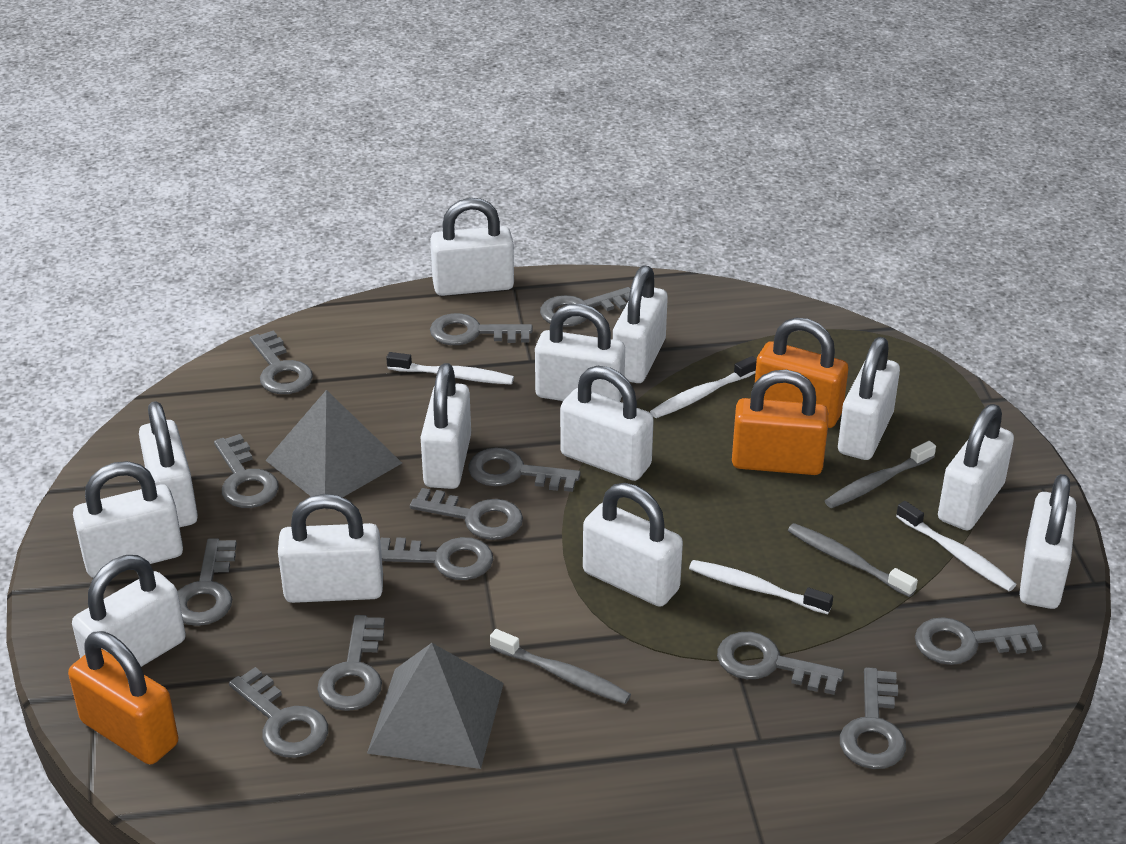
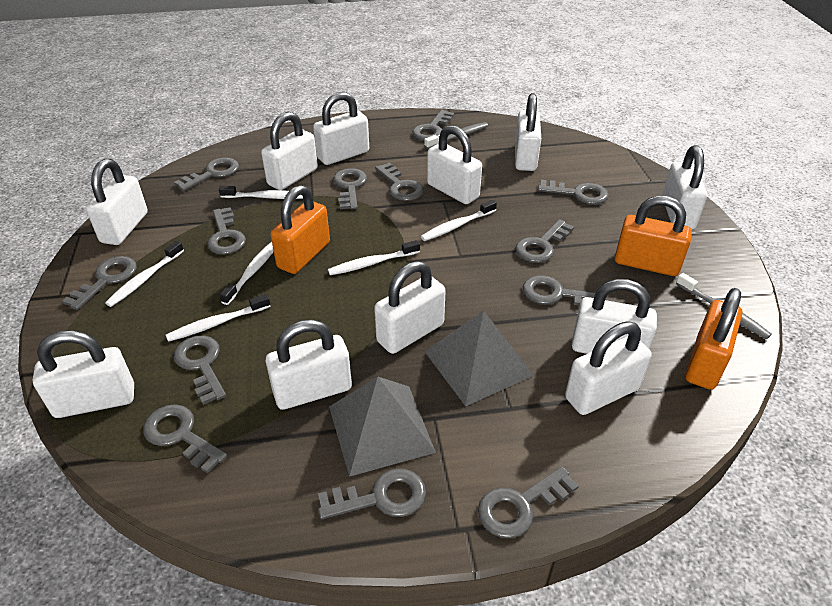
grey toothbrush: [490,629,631,704] [788,523,918,597] [825,441,936,508] = 3 -> [424,122,488,149] [676,273,772,339] = 2
white padlock: [72,555,186,667] [73,461,183,578] [139,401,198,527] [278,494,383,603] [421,363,471,489] [430,198,514,296] [535,304,625,402] [560,366,654,481] [583,483,683,607] [613,265,668,383] [838,337,900,460] [938,404,1014,530] [1019,474,1076,609] = 13 -> [33,330,134,418] [86,159,148,245] [261,112,318,190] [266,319,352,410] [313,92,369,165] [374,261,446,354] [427,125,482,204] [515,93,541,171] [565,321,652,415] [572,279,657,354] [662,145,707,230] = 11
white toothbrush: [386,352,514,385] [650,356,757,418] [689,560,833,614] [896,501,1017,591] = 4 -> [105,241,184,307] [166,294,271,342] [219,186,303,199] [220,242,274,305] [328,240,420,275] [421,200,497,241] = 6

